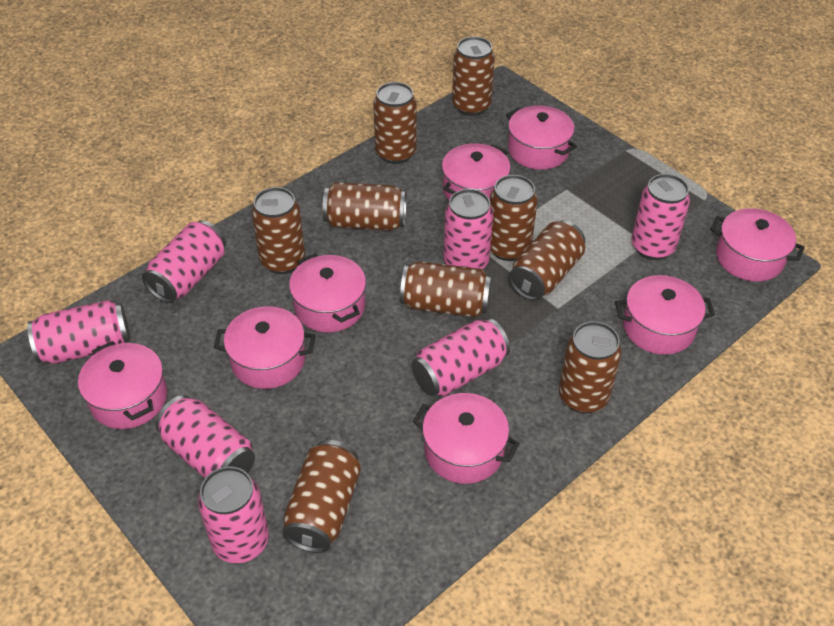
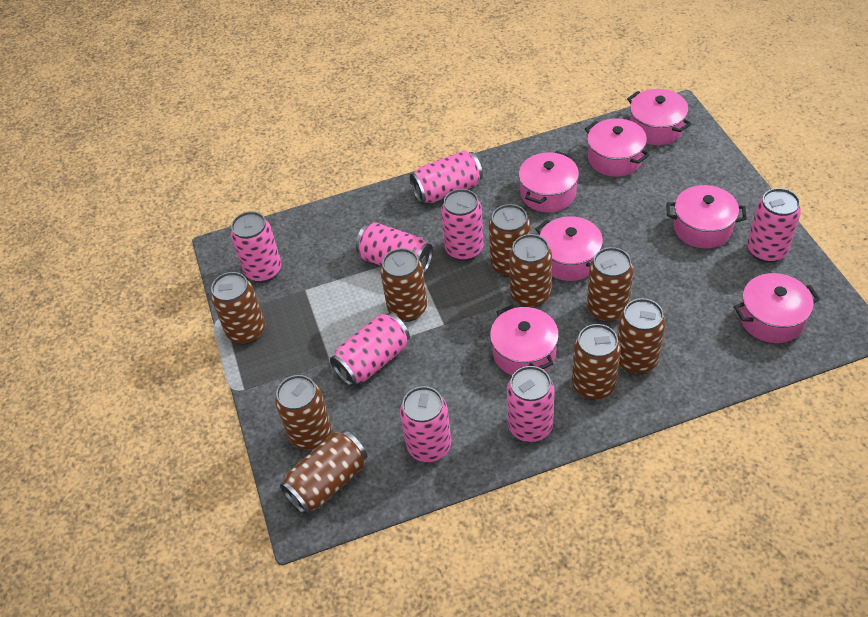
pink can: [27,300,130,364] [142,220,226,303] [155,395,255,478] [198,466,269,563] [412,318,510,397] [443,189,493,269] [631,174,690,260] = 7 -> [231,211,282,283] [330,313,410,386] [356,222,433,273] [400,386,451,462] [410,151,483,204] [441,189,484,261] [507,366,555,442] [747,188,801,263] = 8
pink pot: [78,341,167,429] [214,306,316,389] [289,253,366,333] [413,393,519,484] [442,143,511,200] [506,106,577,170] [615,275,715,355] [710,208,805,281] = 8 -> [490,304,559,375] [519,151,579,212] [535,216,603,281] [585,118,650,177] [627,89,691,145] [667,185,747,248] [734,273,820,343] = 7

